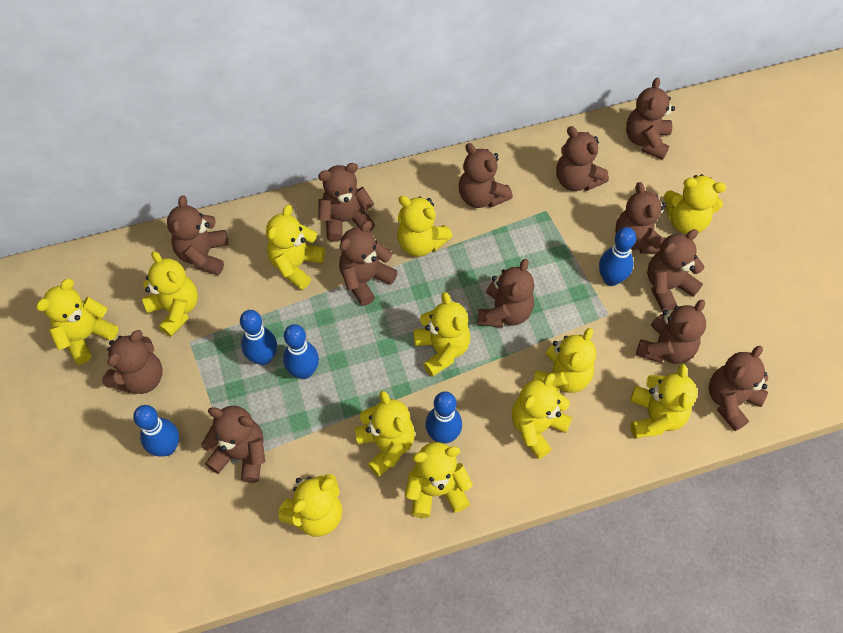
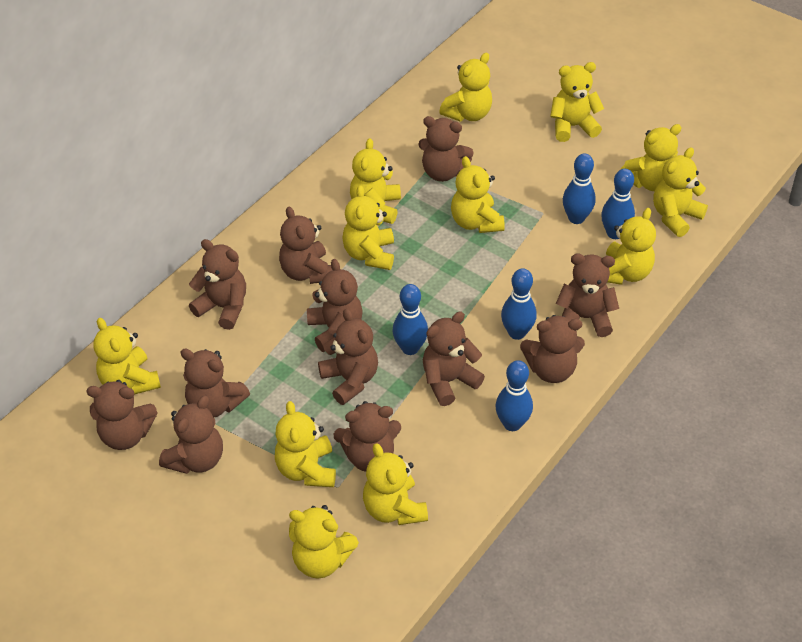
brown teddy bear: [102,330,163,394] [167,195,228,275] [201,406,265,483] [318,163,375,242] [339,221,398,306] [459,143,513,208] [477,259,534,328] [556,126,609,191] [615,182,666,253] [626,78,675,160] [636,300,706,364] [647,229,704,312] [709,346,768,431] = 13 -> [86,380,158,450] [159,395,223,474] [180,348,250,417] [189,239,246,330] [279,207,332,284] [307,259,363,352] [318,309,378,405] [333,401,401,472] [418,116,474,182] [423,311,485,406] [520,315,585,383] [556,253,619,337] = 12

